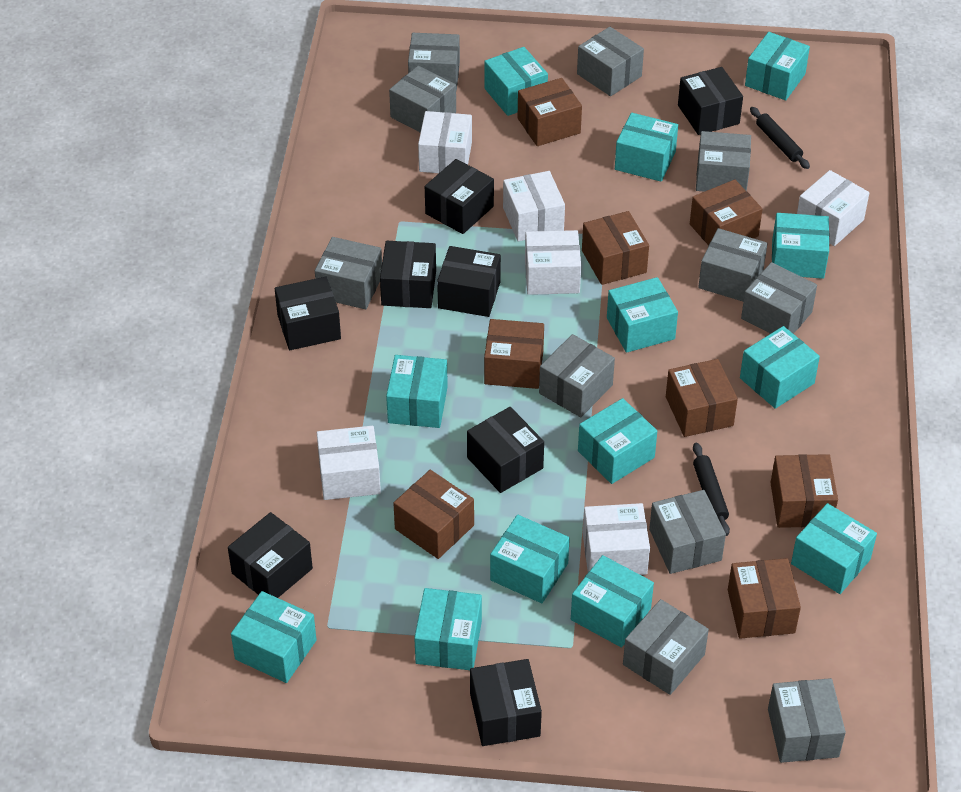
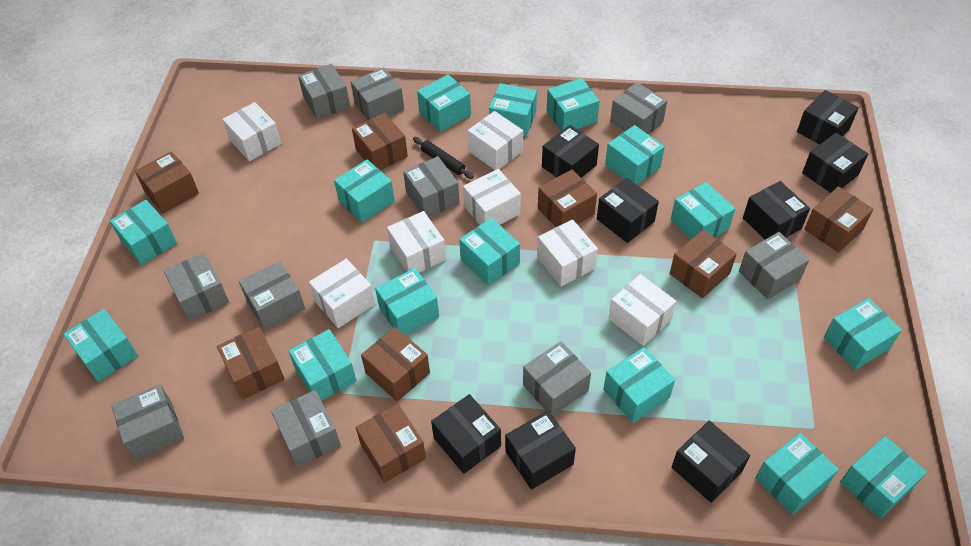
black rolling pin: [693,443,730,536] [750,107,810,169] = 2 -> [413,137,474,179] = 1
grey box: [315,237,382,309] [389,66,456,133] [408,33,460,91] [539,334,615,417] [577,27,644,96] [623,599,709,695] [649,490,726,574] [696,131,751,192] [698,228,768,301] [741,262,817,334] [768,678,846,763] = 11 -> [111,385,184,460] [164,253,229,321] [239,261,305,330] [271,390,341,467] [298,64,350,120] [351,67,404,120] [403,156,460,217] [523,341,591,416] [610,82,667,134] [739,232,809,300] = 10
turquoise box: [231,591,317,683] [386,355,448,428] [414,588,482,670] [484,47,548,116] [490,515,570,603] [571,555,654,647] [578,398,657,484] [607,277,678,353] [615,113,678,182] [740,326,820,409] [745,32,810,100] [772,213,829,279] [791,503,877,594] = 13 -> [63,309,138,382] [110,200,177,265] [289,329,357,401] [334,159,395,223] [375,268,439,335] [417,74,471,132] [459,218,520,285] [489,83,537,137] [547,78,599,131] [603,347,675,423] [605,125,665,185] [671,182,735,239] [756,433,839,515] [824,298,902,370] [840,436,927,519] = 15
white box: [317,426,381,500] [418,111,472,173] [503,171,565,241] [525,230,581,295] [583,503,650,575] [797,170,869,246] = 6 -> [222,102,281,161] [309,259,375,328] [387,211,446,272] [463,169,521,225] [468,111,523,170] [537,220,598,286] [608,274,676,346] = 7

